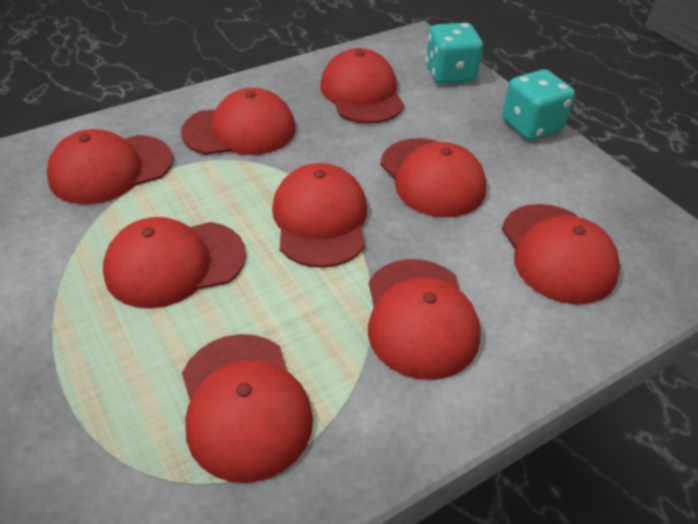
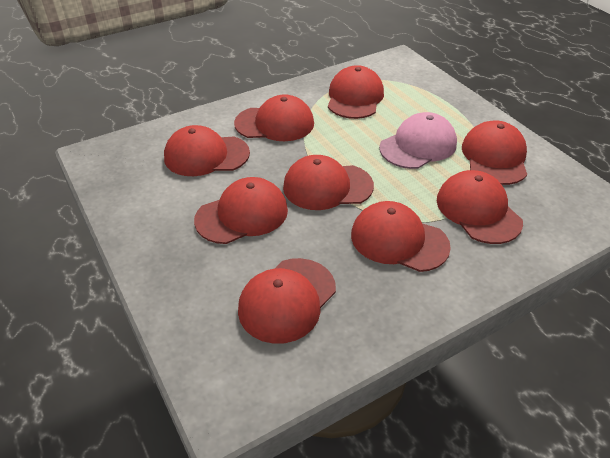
pink cap: none = 0 -> [379,112,457,169] = 1
turquoise dice: [426,23,483,84] [502,69,575,140] = 2 -> none = 0

